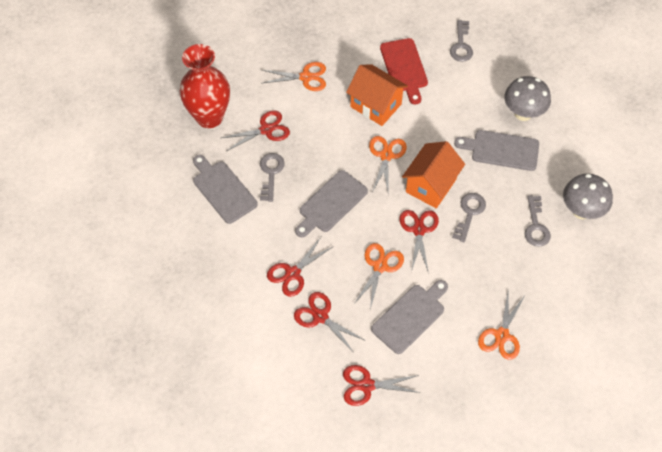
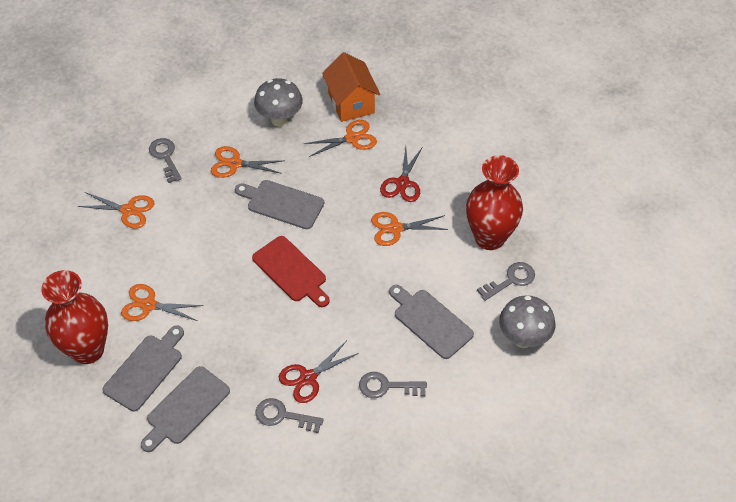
orange house: [346,64,408,126] [402,141,465,208] = 2 -> [322,52,380,122] = 1
orange scissors: [262,62,326,91] [354,243,404,310] [369,136,407,196] [478,293,524,360] = 4 -> [78,192,154,229] [121,284,203,321] [211,146,285,178] [304,120,377,157] [371,212,448,246] = 5
red scissors: [221,110,290,151] [267,237,334,297] [294,292,366,353] [343,365,421,406] [399,210,439,273] = 5 -> [279,342,359,403] [380,147,422,202] = 2
red vase: [180,44,230,128] = 1 -> [41,270,108,364] [466,155,523,250] = 2

